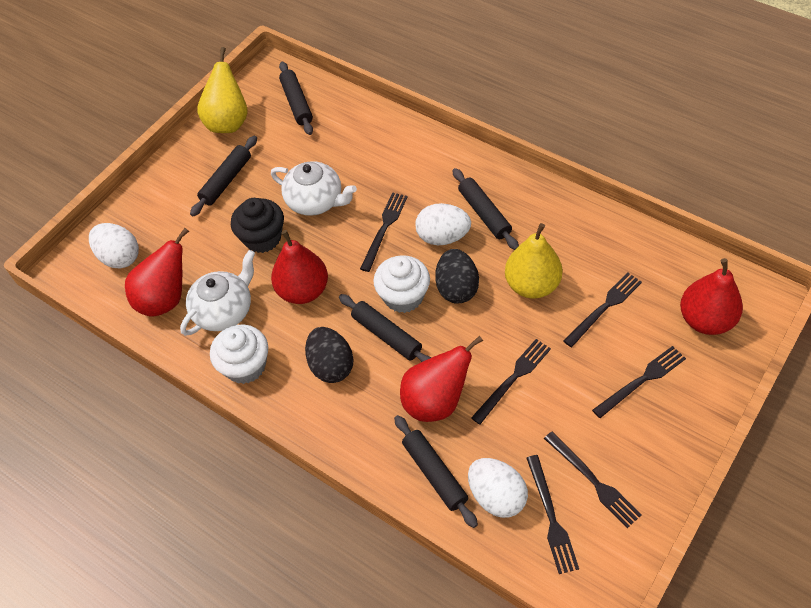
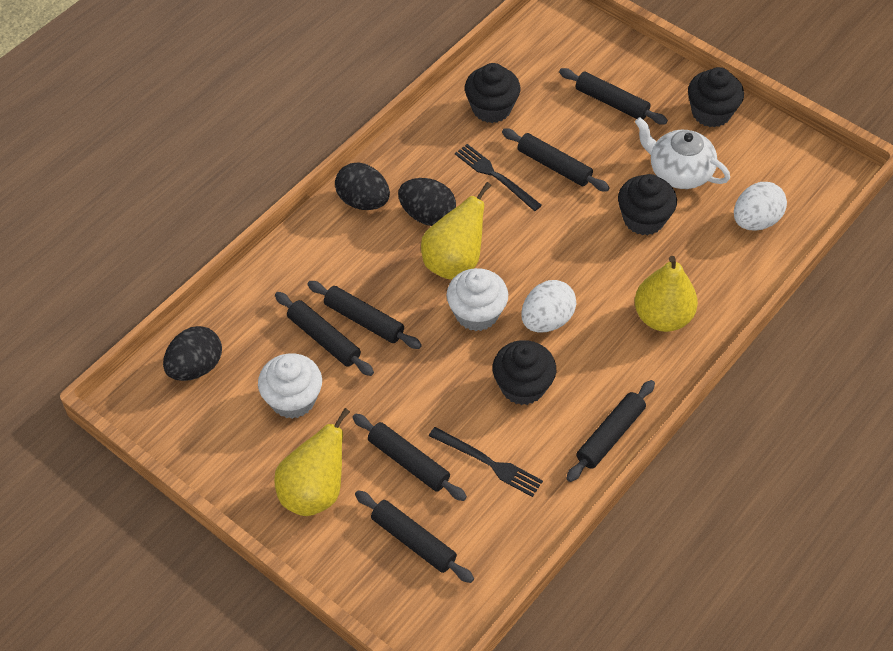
black cupcake: [231,198,284,253] = 1 -> [465,63,521,123] [493,340,556,405] [618,174,677,235] [688,67,744,128] = 4
black egg: [305,327,354,383] [435,249,479,304] = 2 -> [163,326,222,381] [335,163,390,210] [398,178,456,226] = 3
black fork: [360,192,408,272] [471,339,551,425] [527,455,579,574] [544,431,642,528] [563,272,642,347] [592,346,686,418] = 6 -> [429,427,543,497] [455,144,542,211] = 2
black rolling pin: [190,136,257,216] [279,61,313,135] [339,294,431,362] [394,415,478,528] [452,168,519,250] = 5 -> [275,292,374,376] [307,281,422,349] [352,414,467,501] [355,490,474,583] [502,128,610,192] [559,68,668,125] [567,380,655,482] = 7
red pear: [125,228,189,317] [271,230,328,304] [400,336,483,422] [680,258,743,335] = 4 -> none = 0
white egg: [89,223,139,269] [416,203,471,245] [468,458,528,518] = 3 -> [521,280,576,333] [734,182,787,231] = 2
white teapot: [180,250,255,336] [271,161,357,216] = 2 -> [635,117,730,189] = 1
yellow pear: [197,47,248,133] [505,223,563,299] = 2 -> [274,408,350,516] [421,182,491,279] [635,256,698,332] = 3

